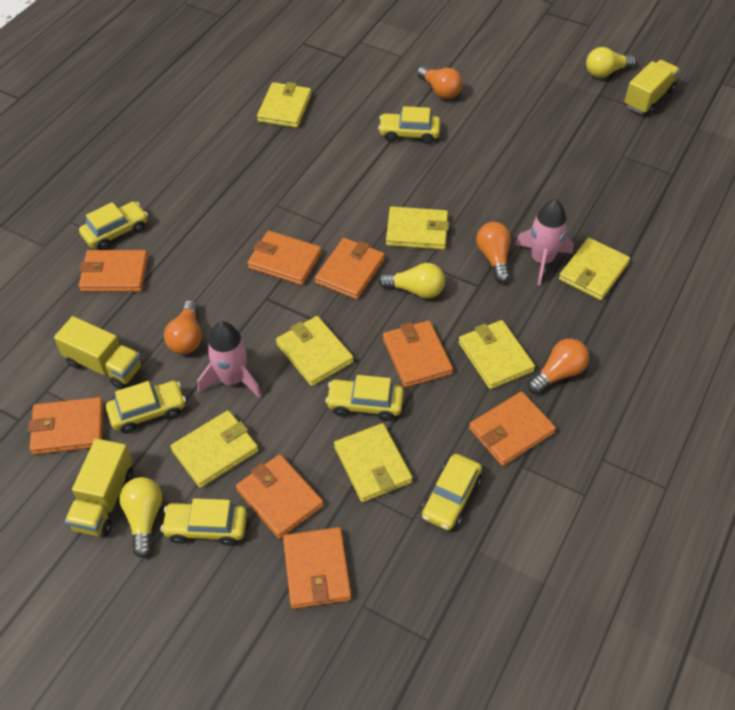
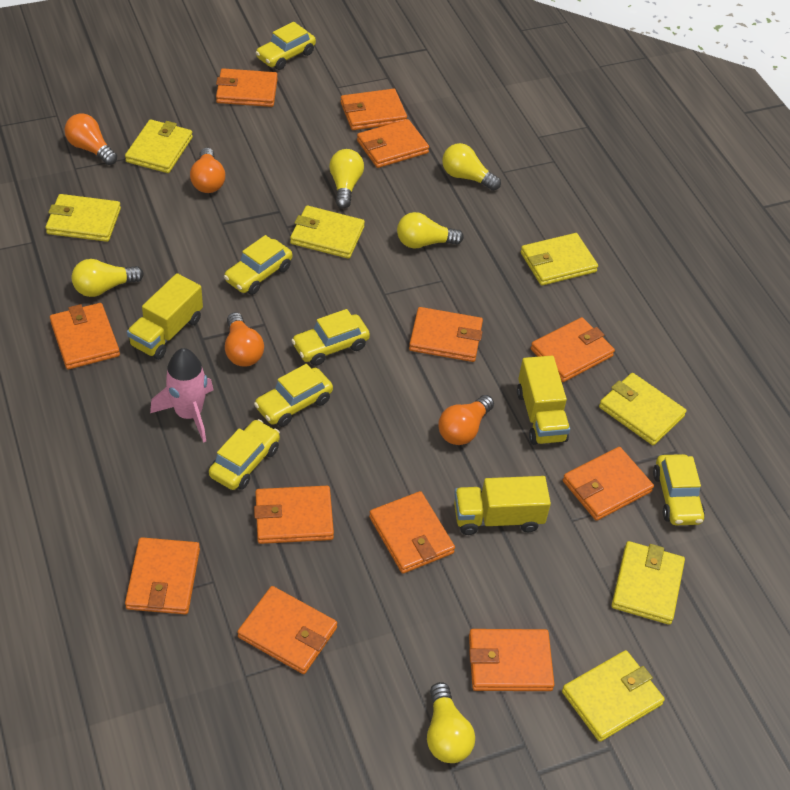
orange wallet: [28,397,104,455] [79,250,148,292] [236,454,324,539] [247,231,322,285] [283,527,352,609] [315,238,385,300] [383,320,453,388] [469,391,556,466] = 8 -> [50,303,120,369] [125,537,200,614] [216,69,278,107] [237,586,337,674] [254,486,334,544] [341,89,407,130] [357,119,429,168] [369,491,455,574] [409,307,483,362] [469,629,555,691] [531,317,615,382] [563,447,654,521] = 12
pink rocket: [198,321,261,398] [515,199,574,285] = 2 -> [150,348,213,443] = 1
yellow light bulb: [119,477,162,558] [378,263,445,299] [586,47,636,78] = 3 -> [72,259,144,297] [329,149,364,209] [397,212,464,248] [427,682,475,763] [442,143,501,191] = 5

